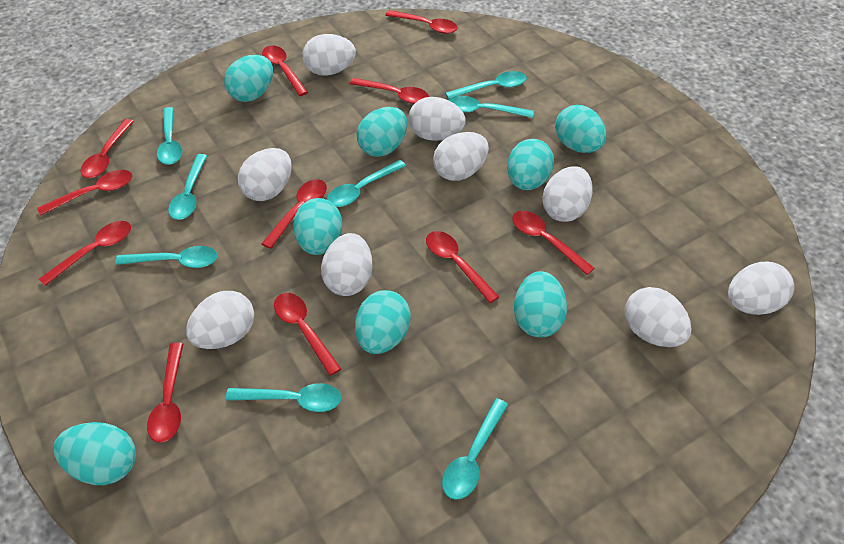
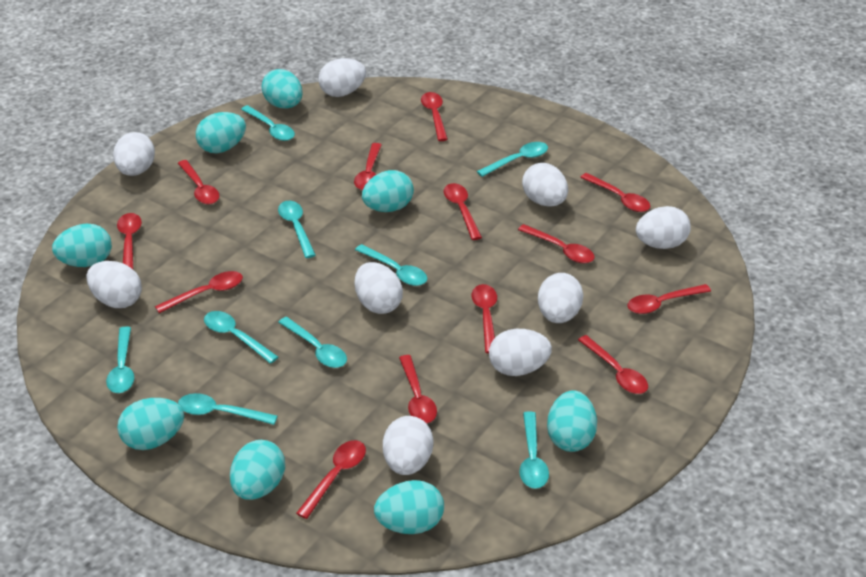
red spoon: [37,170,132,216] [39,221,131,286] [80,119,134,178] [147,343,183,443] [262,45,308,96] [262,179,327,249] [274,293,342,376] [350,78,429,104] [385,10,458,34] [426,231,499,303] [512,211,595,275] = 11 -> [117,213,142,269] [155,271,243,313] [178,160,219,205] [296,440,366,519] [354,143,381,190] [399,355,437,423] [421,92,448,141] [444,183,482,240] [471,284,497,353] [518,224,595,263] [578,335,648,394] [580,173,650,212] [627,284,711,314] = 13
turquoise spoon: [115,246,218,268] [157,107,183,165] [168,154,207,220] [225,383,341,412] [327,160,406,207] [442,398,508,500] [446,71,527,99] [449,96,534,118] = 8 -> [106,326,134,393] [178,393,278,425] [204,311,278,364] [241,105,295,141] [278,201,316,258] [278,317,347,368] [355,244,427,286] [477,142,548,177] [519,411,549,489] = 9

